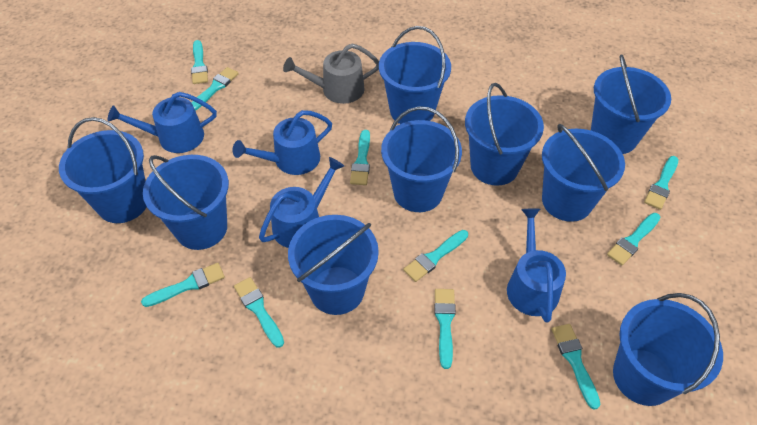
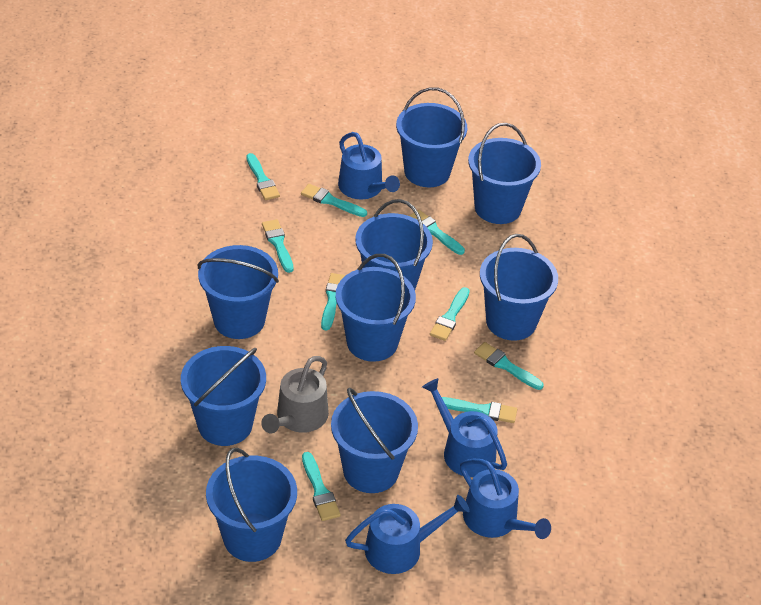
turquoise brush: [141,263,225,307] [191,40,208,84] [192,67,239,111] [234,277,284,348] [350,130,370,185] [403,230,468,282] [434,289,456,369] [552,324,601,410] [607,213,661,265] [644,156,678,210] = 10 -> [246,153,280,200] [262,219,293,273] [301,184,367,217] [302,452,341,521] [321,273,346,331] [409,210,465,255] [430,287,470,341] [442,397,517,423] [474,342,544,390] = 9

